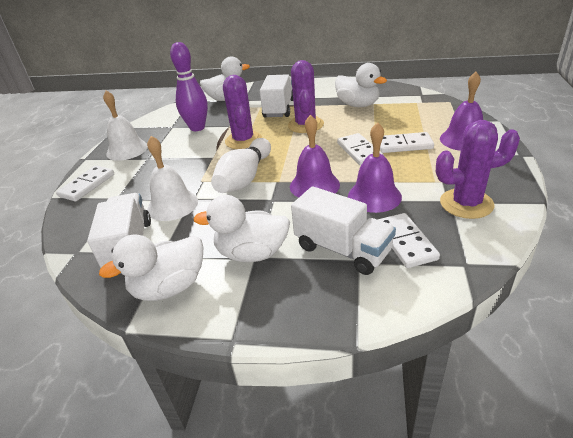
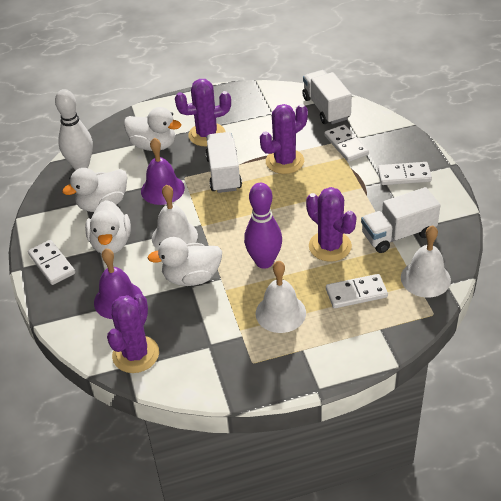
purple bell: [290,115,340,198] [348,122,402,213] [440,72,483,151] = 3 -> [94,248,143,319] [141,138,185,205] = 2
purple cactus: [223,75,262,149] [288,60,324,133] [436,120,520,219] = 3 -> [107,294,159,373] [175,79,231,146] [260,104,308,174] [306,187,357,262] = 4
white bell: [103,90,148,161] [147,136,198,221] = 2 -> [152,184,198,249] [256,261,306,333] [401,225,451,298] = 3

